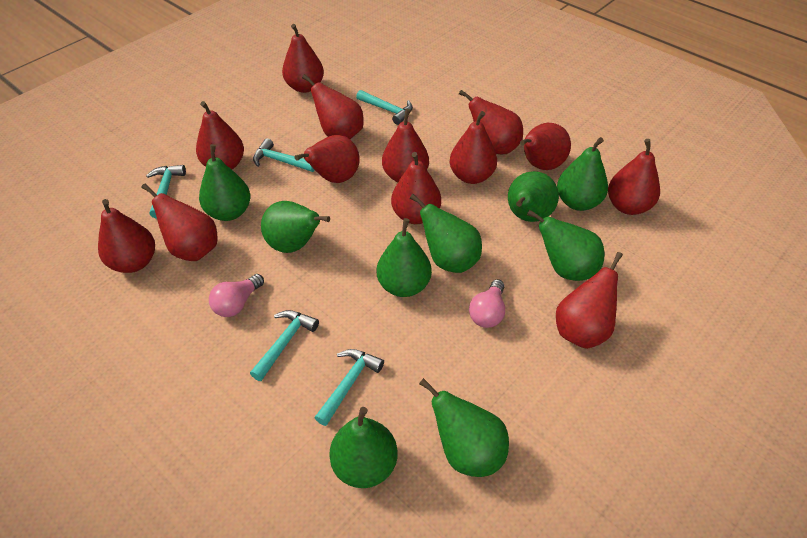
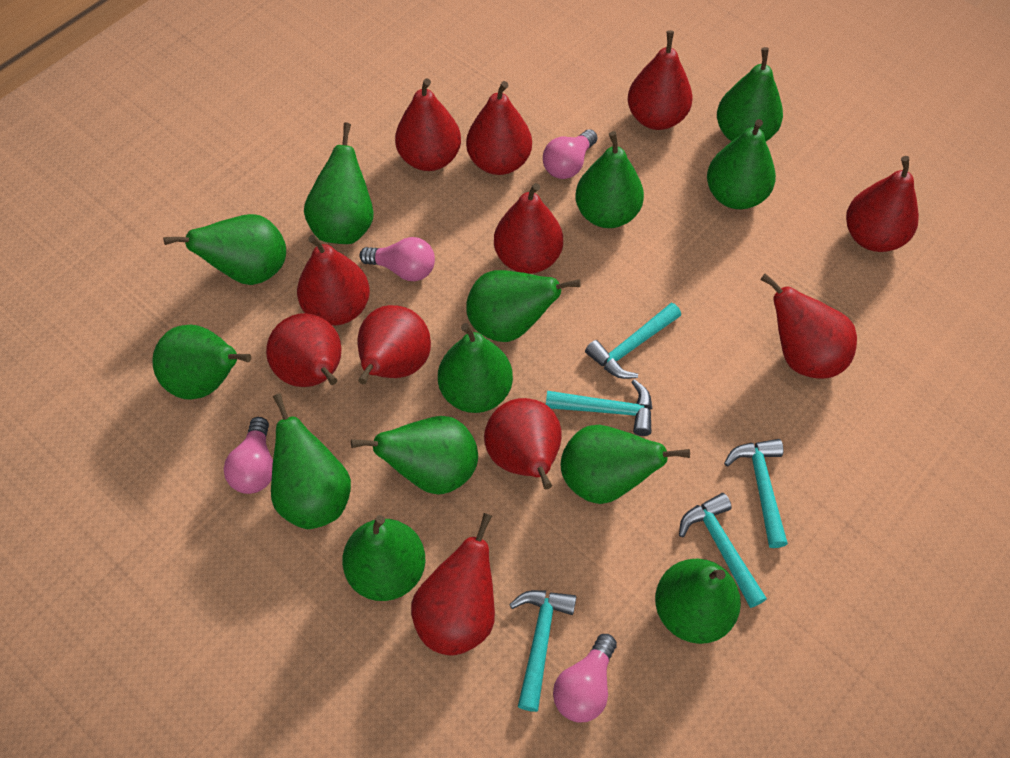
green pear: [199,144,250,221] [261,201,330,253] [329,407,398,488] [377,218,432,297] [410,194,482,273] [419,378,509,477] [508,171,559,222] [527,210,605,281] [557,137,608,211] = 9 -> [152,325,251,400] [163,214,286,285] [271,393,351,529] [304,123,374,244] [342,515,425,601] [351,416,478,495] [438,323,513,413] [466,270,581,342] [561,425,690,504] [575,131,644,228] [655,558,741,644] [707,119,776,209] [717,47,783,141] = 13
pink light bulb: [209,274,264,317] [469,279,505,328] = 2 -> [224,417,273,494] [359,237,435,281] [543,129,597,179] [553,634,617,723] = 4
red pear: [98,199,155,273] [142,184,217,261] [196,101,244,169] [282,24,324,93] [295,135,360,183] [302,74,364,139] [382,108,429,182] [391,152,441,224] [450,111,497,184] [459,90,523,155] [520,123,571,170] [556,252,623,349] [608,139,660,215] = 13 -> [266,313,341,387] [297,235,370,325] [358,305,431,384] [395,78,461,171] [411,513,495,655] [466,81,532,175] [484,398,562,489] [494,183,563,274] [628,30,693,130] [760,273,857,379] [846,156,919,252] = 11

